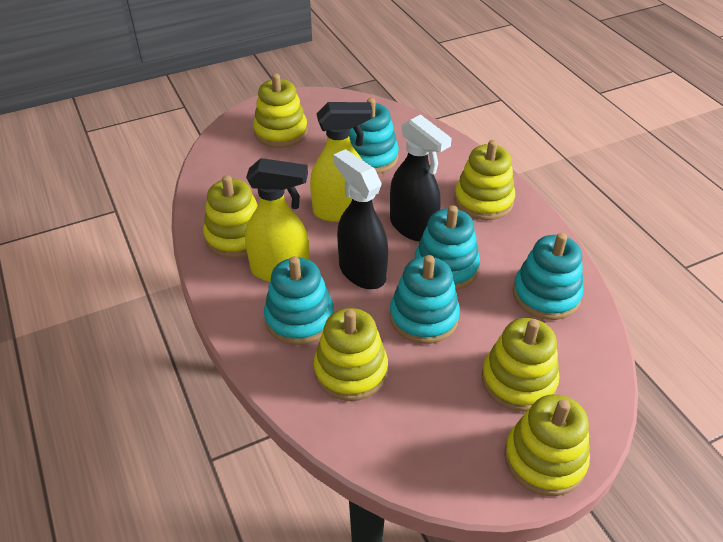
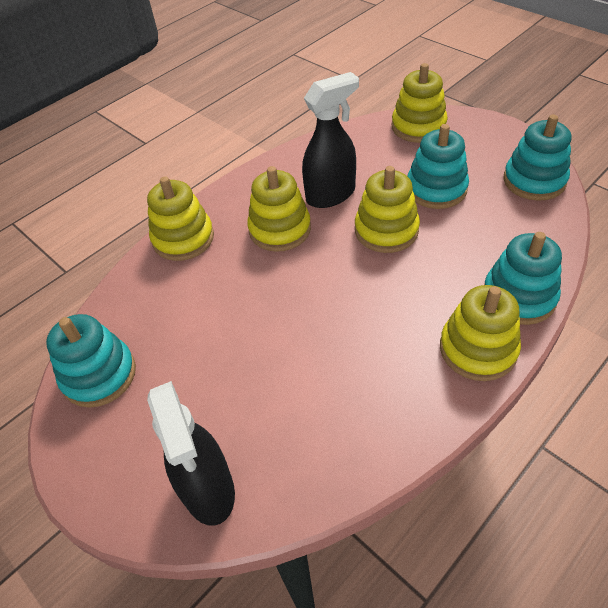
turquoise stacking toy: [264,256,334,345] [349,98,399,174] [390,255,460,344] [414,206,480,290] [513,233,583,320] = 5 -> [46,314,136,408] [407,124,469,209] [484,232,562,325] [503,115,571,201] = 4
yellow spray bottle: [245,158,309,282] [310,102,373,222] = 2 -> none = 0
yellow stacking toy: [203,175,258,258] [253,73,307,148] [313,308,388,401] [454,140,515,220] [482,318,560,412] [504,394,590,496] = 6 -> [147,176,214,261] [247,166,311,252] [355,166,420,253] [392,63,448,143] [440,285,521,381] = 5

